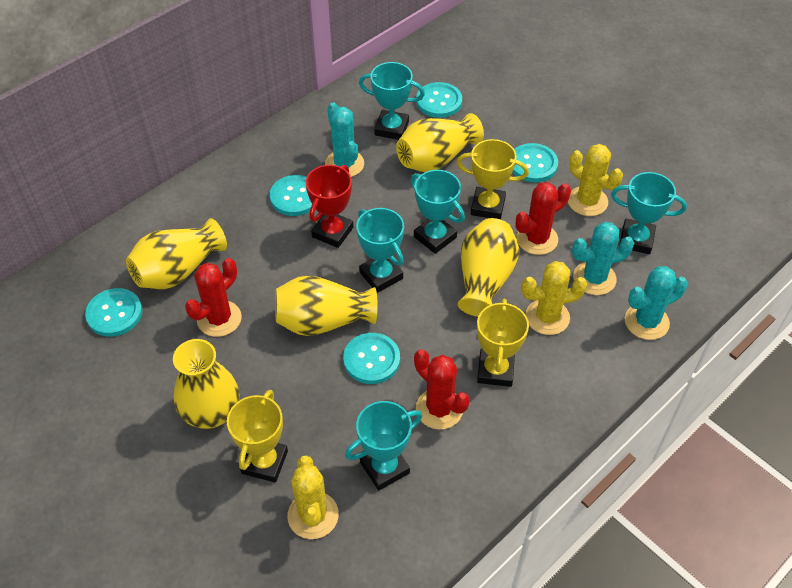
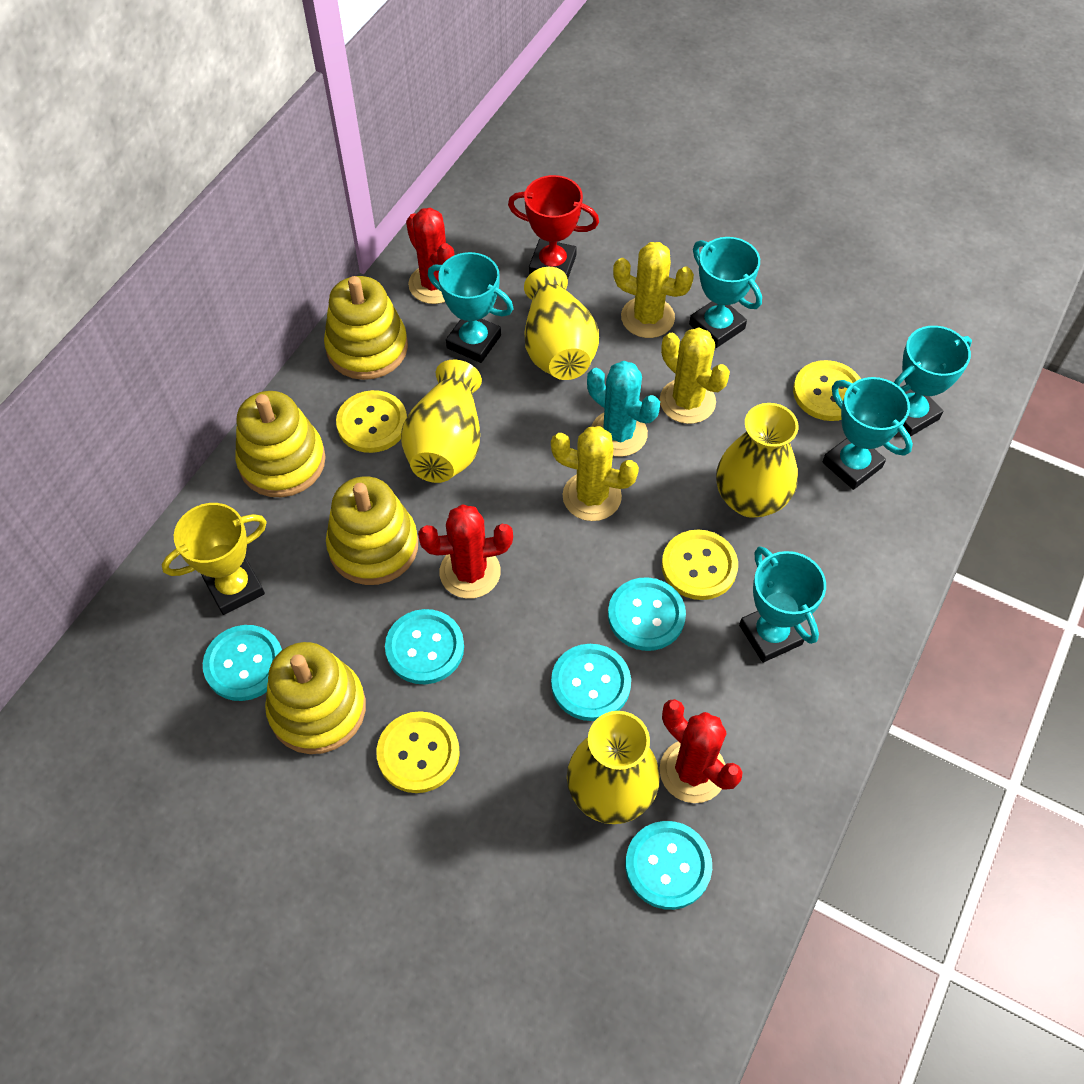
turquoise cactus: [325,103,364,177] [572,222,634,295] [625,266,688,340] = 3 -> [587,361,660,457] = 1
yellow button: none = 0 -> [336,390,407,453] [376,711,460,793] [662,529,738,600] [793,360,861,421] = 4
yellow stacking toy: none = 0 -> [235,391,326,497] [265,642,366,754] [324,276,408,380] [326,476,418,585] = 4
yellow trophy: [227,390,288,482] [457,139,529,220] [477,299,529,387] = 3 -> [162,503,267,615] = 1
yellow vase: [126,218,227,289] [173,339,239,429] [275,275,378,336] [396,113,484,172] [458,218,519,317] = 5 -> [401,360,482,483] [524,267,599,380] [567,711,660,824] [716,403,798,518] = 4

